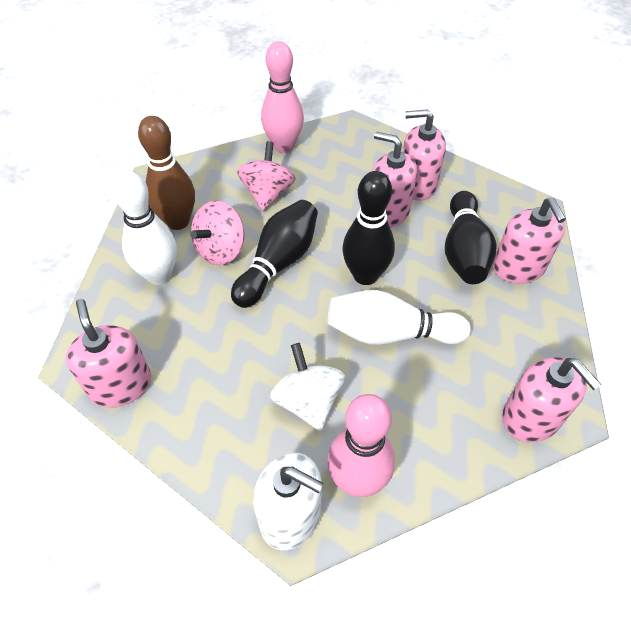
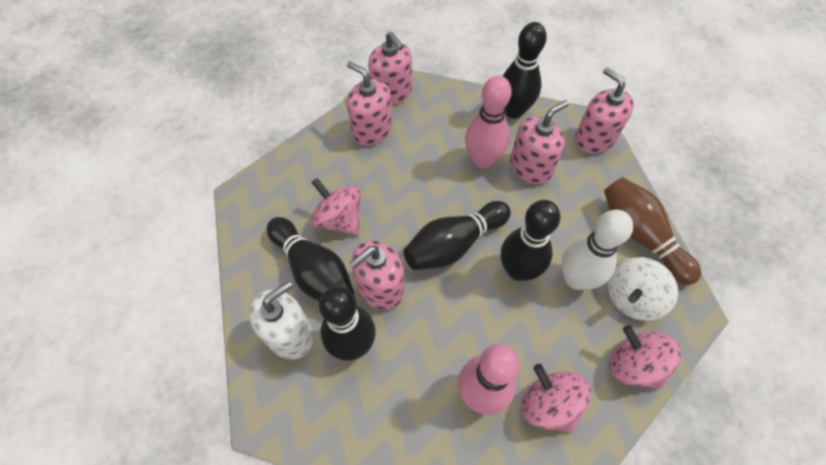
black bowling pin: [231,200,318,308] [342,171,395,285] [445,191,497,284] = 3 -> [267,217,354,301] [319,286,376,361] [403,201,511,270] [501,200,560,281] [503,22,547,118] = 5
pink spinning top: [190,201,245,265] [237,141,296,212] = 2 -> [311,178,361,235] [521,364,591,433] [609,325,681,389] = 3
white bowling pin: [112,171,177,285] [327,290,471,345] = 2 -> [561,210,633,290] = 1

